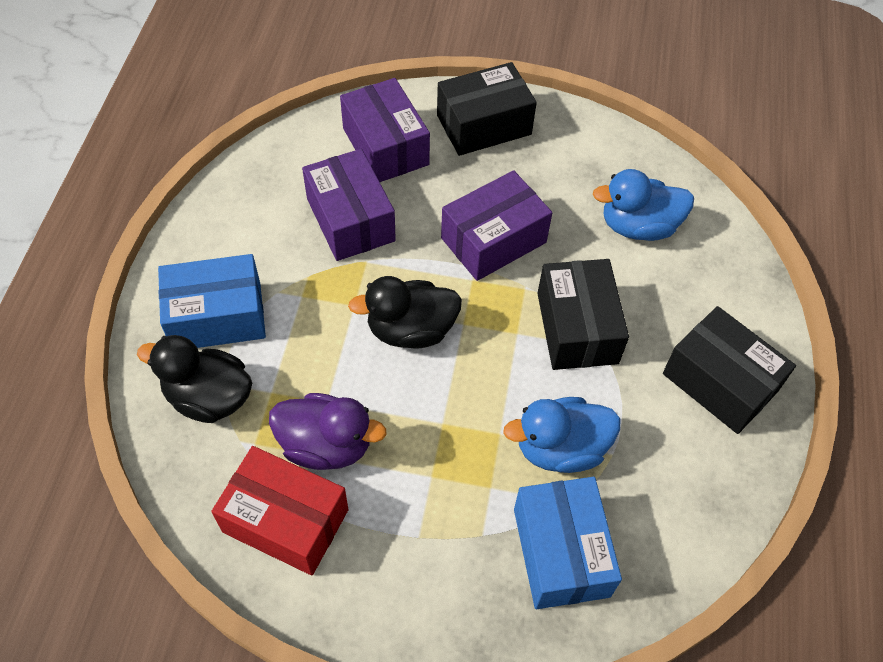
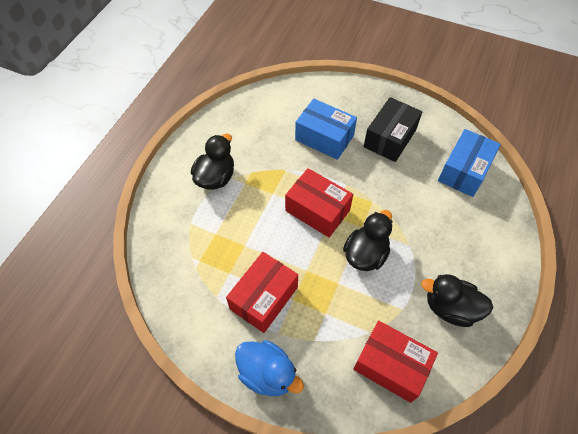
black box: [437,62,537,156] [537,259,629,370] [663,306,796,434] = 3 -> [364,97,422,162] = 1
black duck: [137,335,252,423] [348,276,462,349] = 2 -> [191,134,234,190] [343,210,393,271] [421,274,493,327] = 3
blue duck: [503,397,620,473] [592,169,694,241] = 2 -> [235,340,304,396] = 1
purple box: [302,149,396,261] [340,78,430,182] [441,170,552,281] = 3 -> none = 0
purple duck: [269,393,387,470] = 1 -> none = 0
red box: [211,446,349,575] = 1 -> [226,252,298,333] [285,168,353,238] [353,321,438,403] = 3

